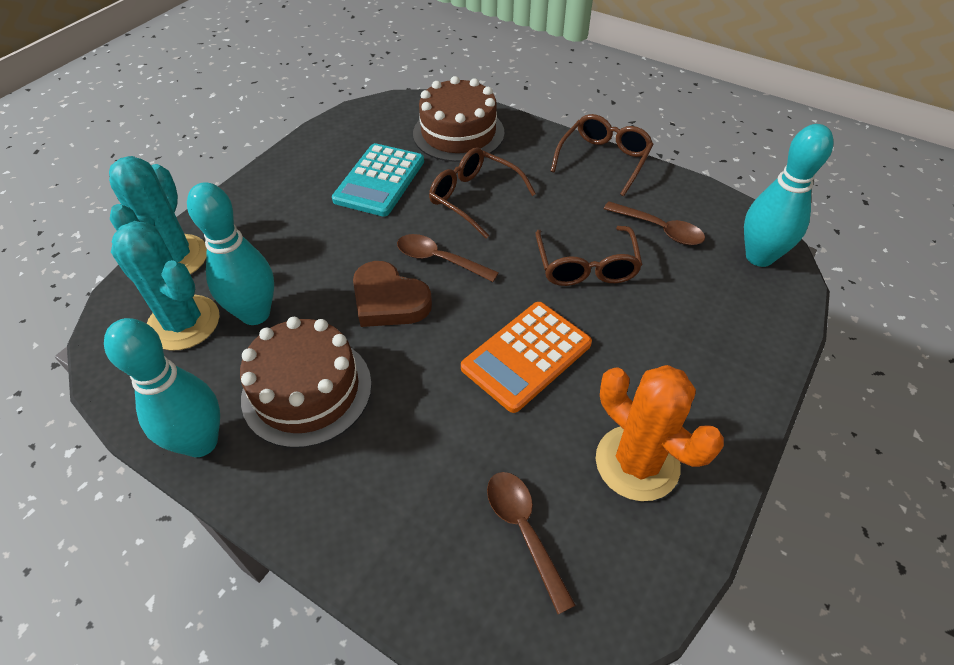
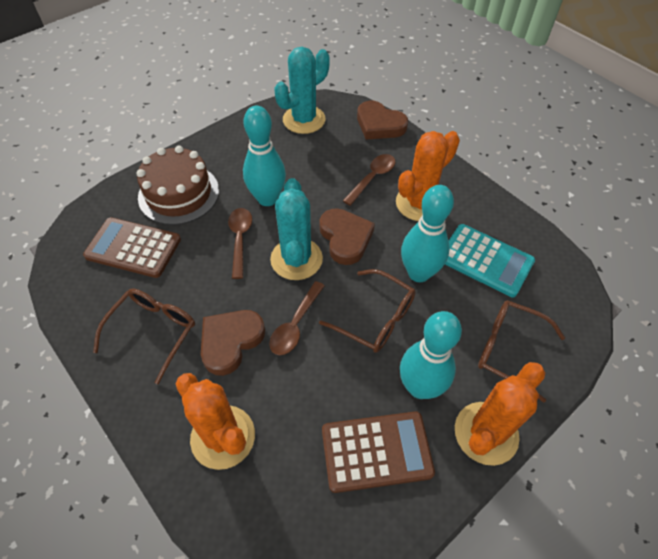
brown cake: [240,317,372,448] [413,76,505,162] = 2 -> [136,146,219,225] = 1
brown calculator: none = 0 -> [83,217,181,278] [322,412,435,493] = 2
brown heart: [353,261,432,327] = 1 -> [201,310,265,376] [320,208,375,265] [357,101,408,140] = 3
orange cactus: [596,365,724,501] = 1 -> [176,373,255,470] [396,131,460,221] [455,362,545,466] = 3
orange calculator: [461,302,592,413] = 1 -> none = 0

